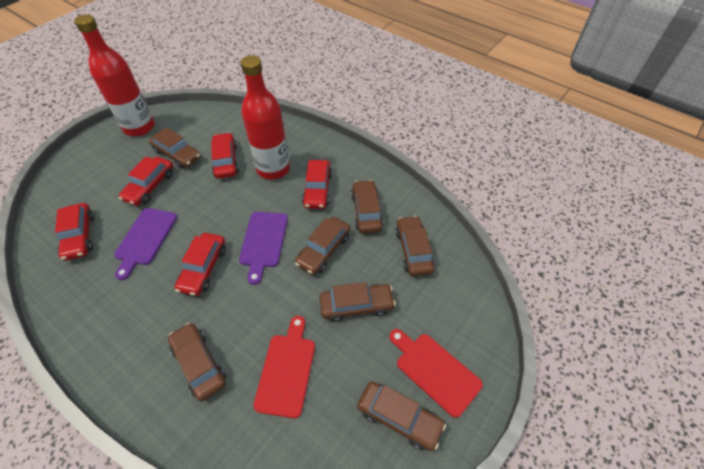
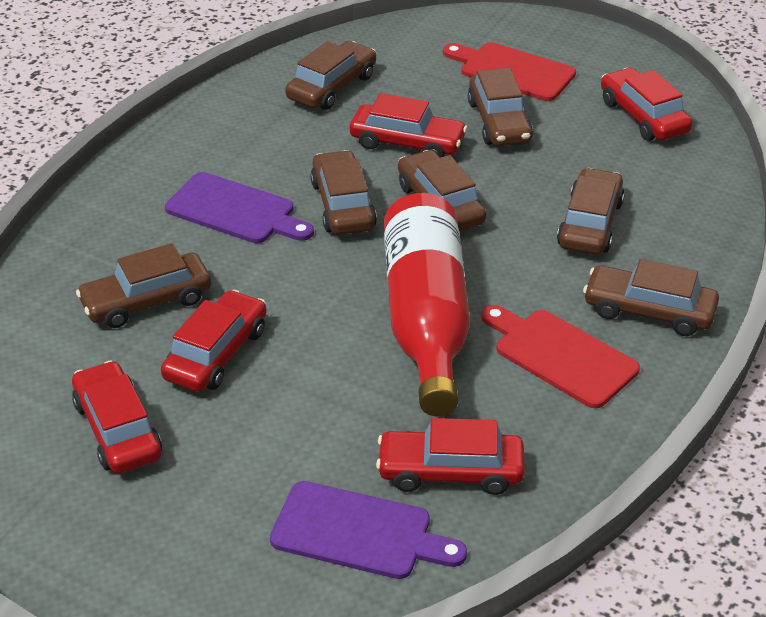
red bottle: [74,14,155,136] [240,55,290,180] = 2 -> [384,193,470,416] = 1

